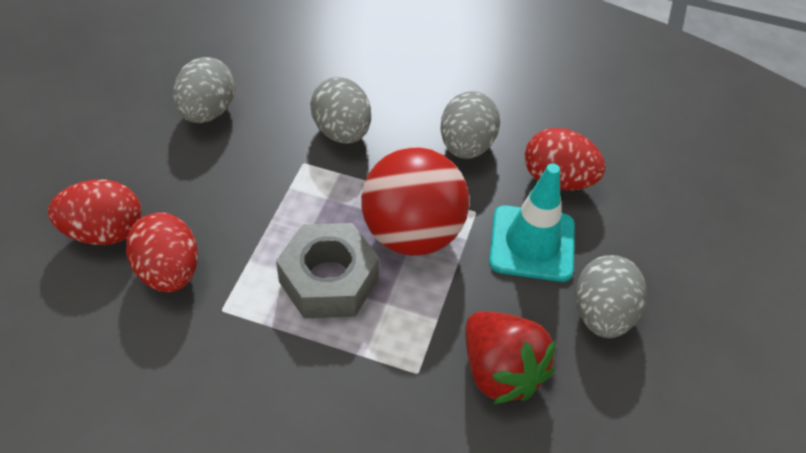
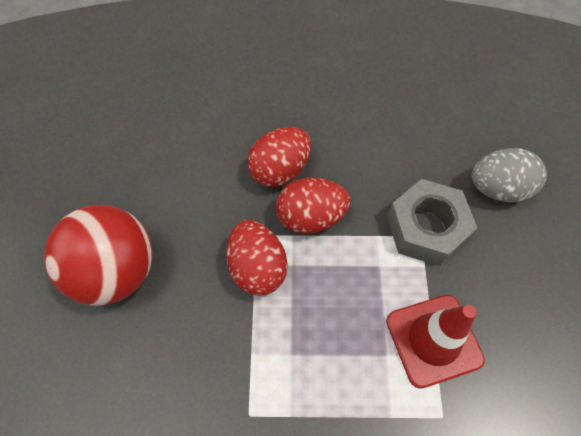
grey egg: [173,57,235,123] [310,77,371,144] [441,91,500,159] [576,255,646,338] = 4 -> [472,148,547,202] = 1
red strawberry: [465,311,556,404] = 1 -> none = 0
red traffic cone: none = 0 -> [386,295,485,389] = 1
turquoise traffic cone: [489,163,575,282] = 1 -> none = 0

